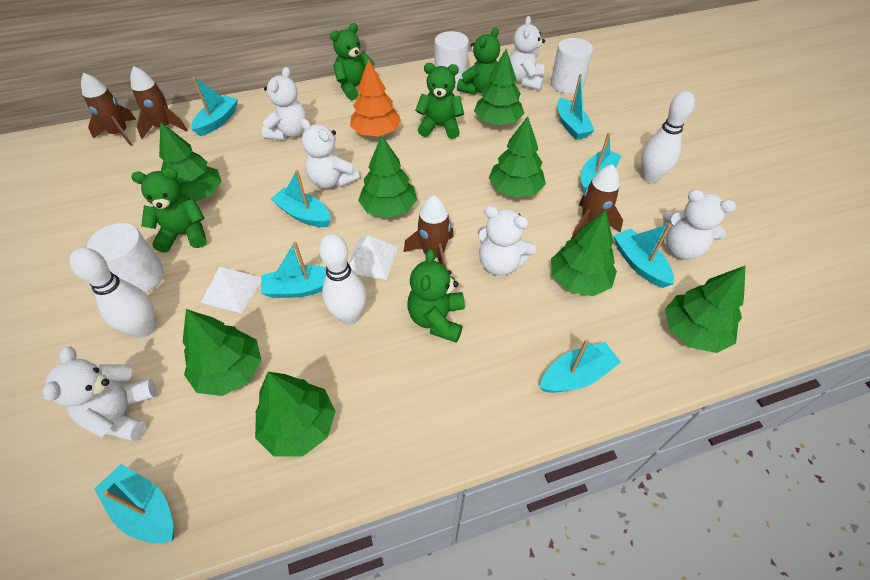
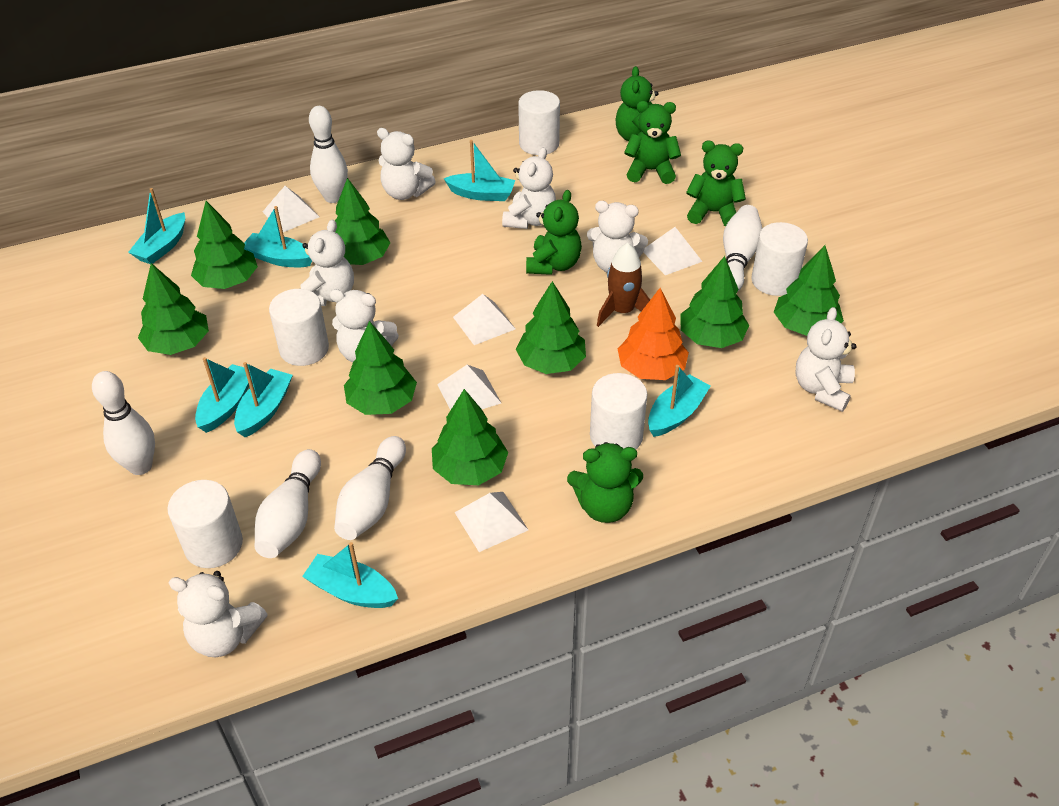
brown rocket: [81,73,136,146] [130,66,188,139] [404,195,454,268] [571,164,623,239] = 4 -> [597,243,650,327] = 1
turquoise boat: [94,464,174,544] [191,77,238,136] [261,241,326,298] [271,170,331,227] [540,339,621,393] [558,74,595,140] [581,133,622,193] [614,223,674,288] = 8 -> [128,188,185,264] [195,357,249,433] [234,362,293,437] [244,206,312,267] [302,542,398,608] [443,140,515,201] [648,365,711,437] = 7
white bowling pin: [69,248,155,338] [319,234,367,325] [641,91,695,183] = 3 -> [92,371,155,475] [255,449,321,558] [309,106,348,203] [334,436,406,540] [723,205,762,292] = 5
white cylinder: [87,223,164,293] [435,31,469,86] [551,38,593,94] = 3 -> [167,480,243,568] [269,289,329,366] [518,90,560,155] [590,373,648,450] [751,222,808,296] = 5
white pyramid: [201,267,261,313] [348,235,398,280] = 2 -> [263,186,319,232] [437,365,501,410] [453,294,516,345] [455,492,528,552] [643,227,703,275] = 5
white teddy bear: [43,347,157,441] [262,67,307,140] [300,118,359,188] [478,206,536,275] [509,16,545,90] [663,190,736,259] = 6 -> [168,571,268,657] [301,220,354,306] [330,289,399,362] [377,128,436,200] [502,147,556,229] [587,201,648,272] [795,307,857,412] = 7

